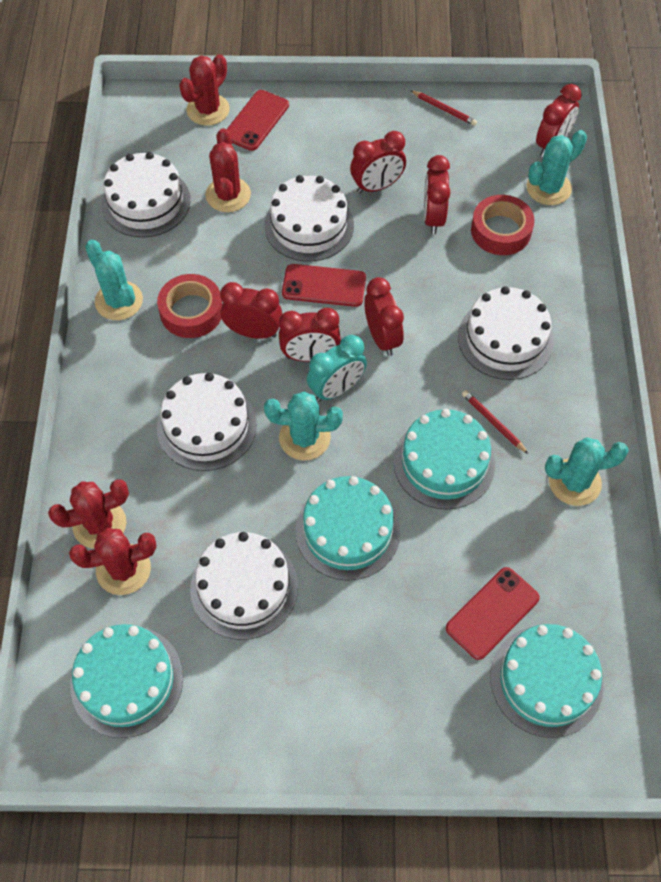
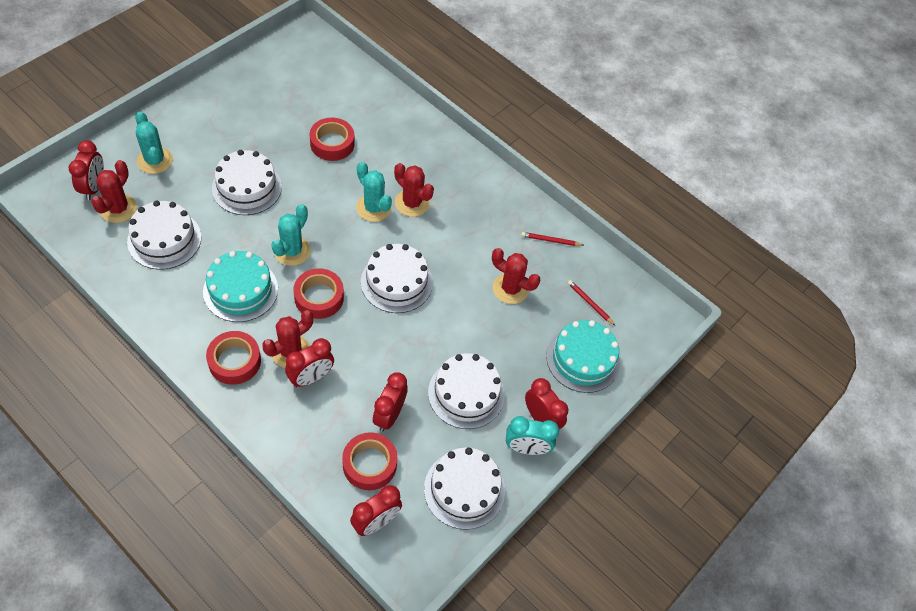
red clock: [220,282,282,339] [279,308,341,362] [350,131,406,194] [364,277,404,356] [424,155,451,234] [536,84,582,157] = 6 -> [69,140,104,200] [285,338,334,387] [350,485,402,536] [373,372,408,432] [525,378,568,429] = 5
red phone: [226,90,289,151] [282,264,366,307] [446,567,540,660] = 3 -> none = 0
red tape: [157,274,222,338] [471,195,535,255] = 2 -> [206,331,261,385] [293,268,344,319] [310,118,355,161] [342,432,397,490] = 4
turquoise cactus: [85,239,143,320] [264,392,343,461] [526,130,587,205] [545,437,629,506] = 4 -> [135,112,173,174] [271,204,311,266] [356,162,392,222] = 3
turquoise cake: [70,624,183,738] [296,476,401,580] [393,409,495,509] [491,624,604,738] = 4 -> [203,251,278,322] [546,320,620,393] = 2

